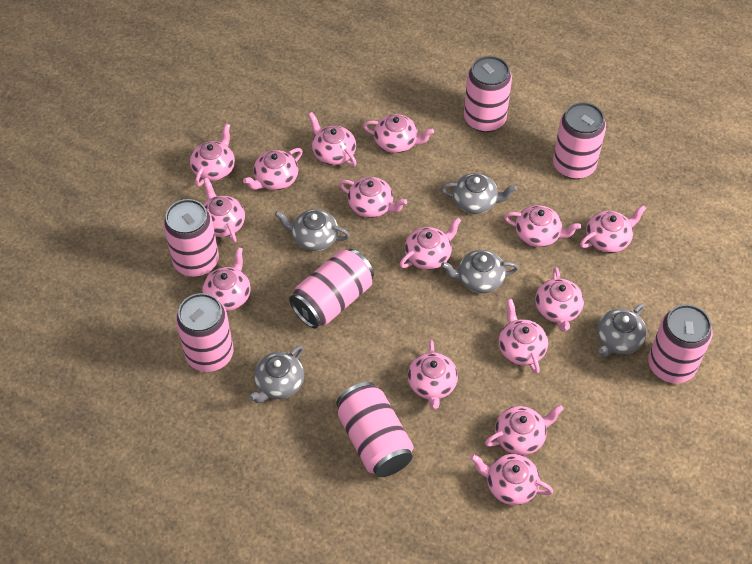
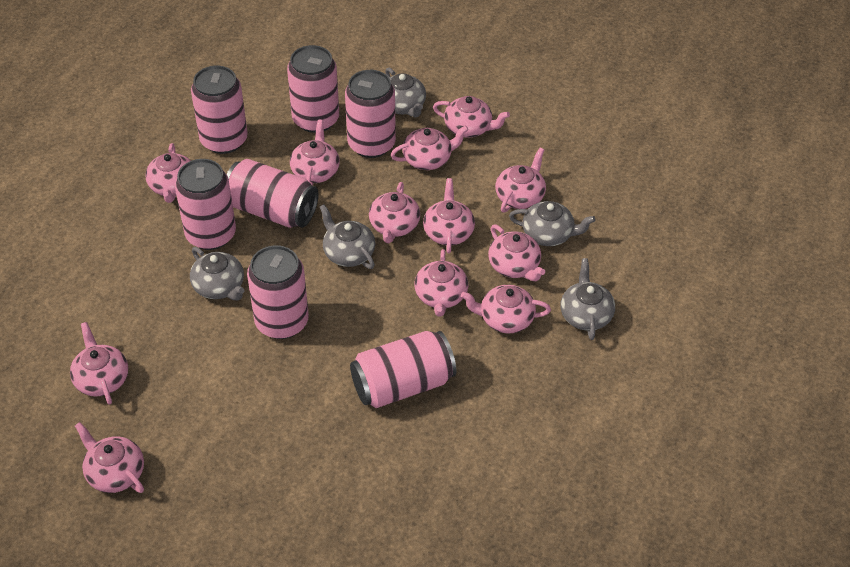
pink teapot: [190,124,235,187] [202,247,251,311] [203,178,245,243] [243,148,303,190] [308,112,357,167] [339,177,407,218] [363,114,434,153] [399,217,461,270] [408,340,458,409] [470,454,553,505] [485,405,564,456] [499,299,548,374] [504,205,581,247] [535,267,584,331] [580,205,646,253] = 15 -> [70,322,128,405] [75,422,144,493] [145,143,191,203] [290,120,340,186] [369,182,420,243] [391,125,469,170] [414,249,468,317] [423,178,475,254] [433,96,510,137] [461,285,551,333] [488,225,545,281] [495,148,546,213] = 12

